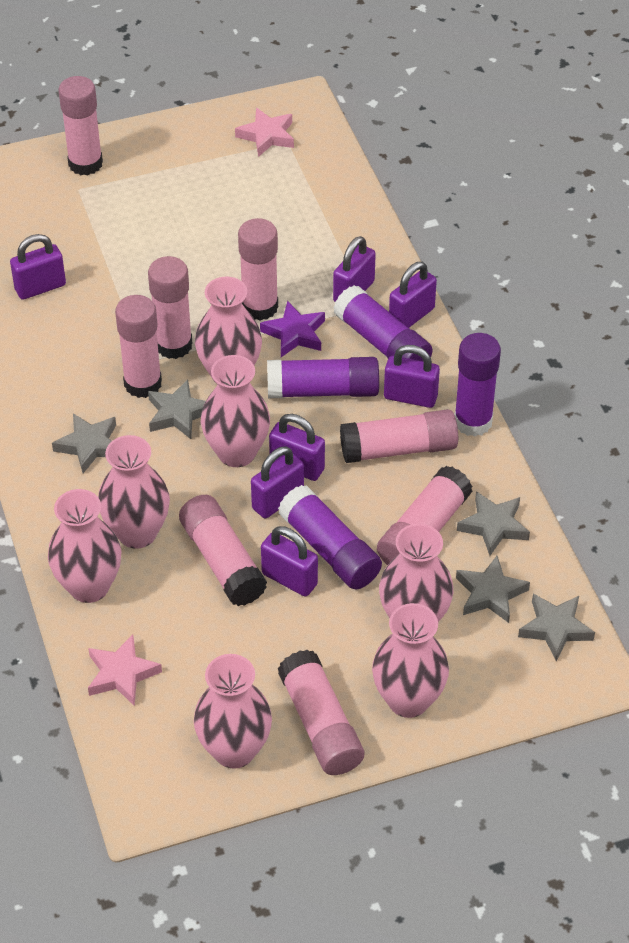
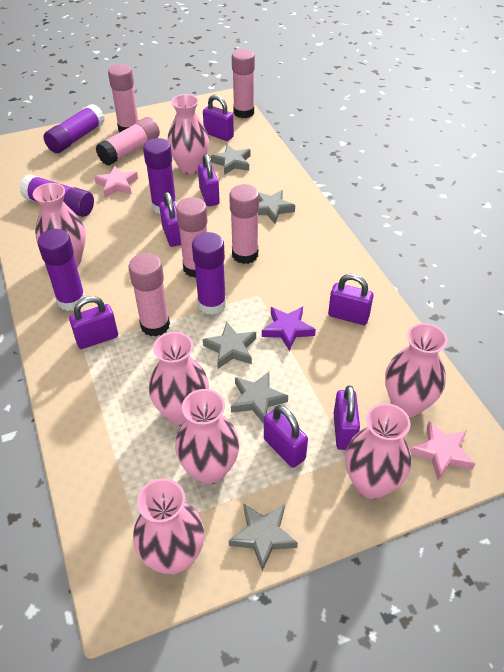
pink glue stick: [58,76,103,176] [115,295,162,398] [148,256,192,359] [179,495,267,606] [238,218,278,321] [278,650,364,775] [340,409,458,463] [377,466,473,565] = 8 -> [96,117,160,166] [108,64,139,132] [129,253,170,336] [176,197,208,278] [229,184,259,264] [232,49,255,118] = 6
purple glue stick: [267,357,379,398] [278,485,382,590] [333,285,433,361] [455,333,501,437] = 4 -> [20,174,94,217] [37,229,86,311] [43,104,105,153] [143,138,177,214] [192,232,226,315] = 5

